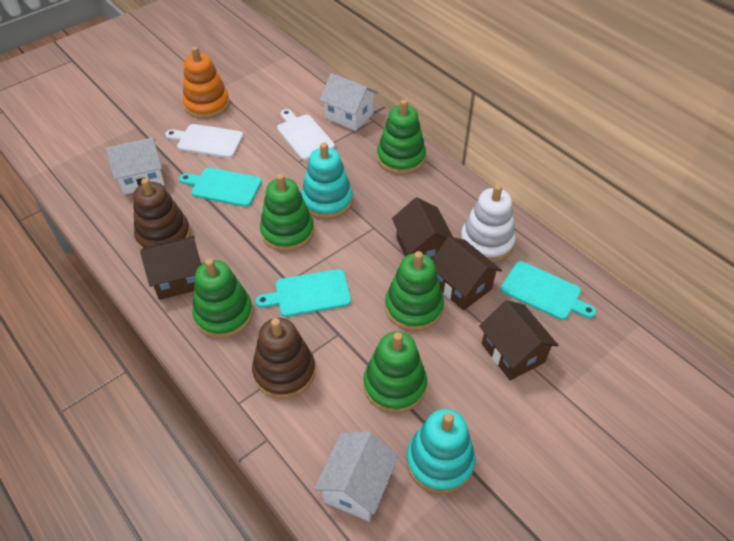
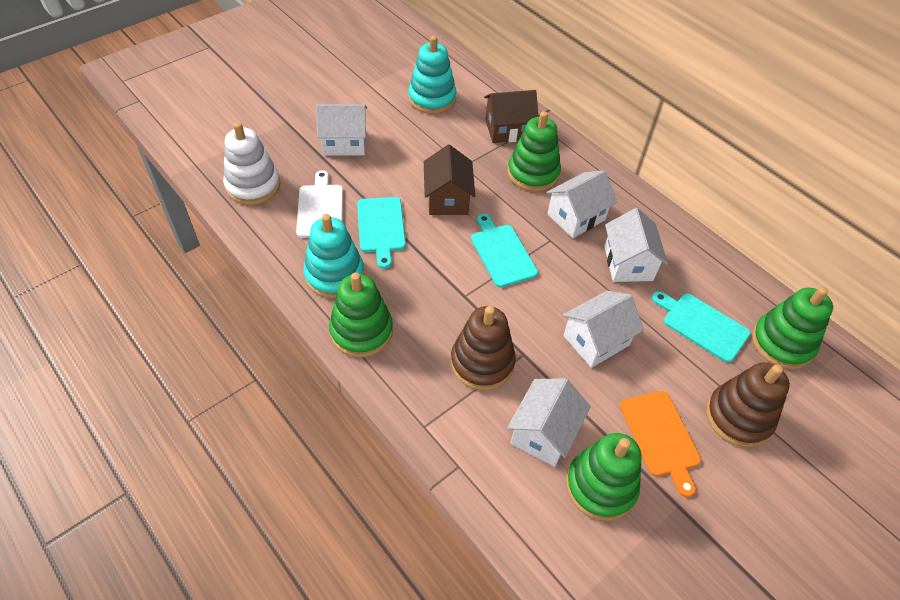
brown house: [140,236,201,300] [392,197,453,259] [432,237,502,310] [479,300,558,380] = 4 -> [424,145,475,215] [484,90,539,143] = 2
green stacking toy: [192,258,253,338] [260,174,314,252] [364,331,427,413] [377,99,426,174] [385,251,444,331] = 5 -> [329,272,393,358] [508,111,561,192] [566,433,641,521] [752,287,833,369] = 4
orange cutting board: none = 0 -> [620,391,701,497] = 1
orange stacking toy: [183,46,230,119] = 1 -> none = 0
white cutting board: [165,124,244,158] [277,109,335,160] = 2 -> [296,170,343,238] = 1
white house: [106,137,165,195] [314,431,398,521] [320,73,378,131] = 3 -> [316,104,367,156] [507,378,591,467] [546,170,617,238] [563,291,644,368] [604,208,668,282] = 5

